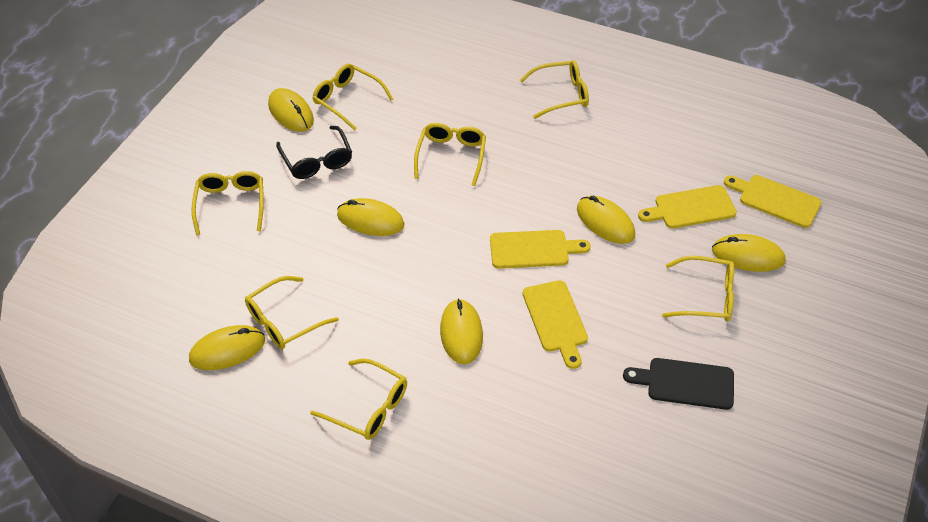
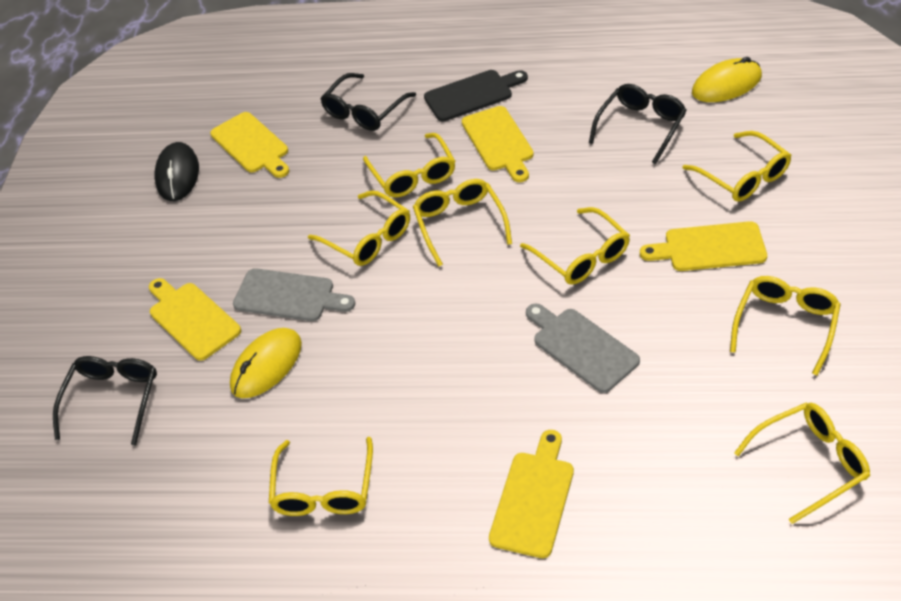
black glasses: [276,126,352,179] = 1 -> [53,356,157,445] [320,73,416,131] [589,84,687,164] = 3
black mouse: none = 0 -> [155,142,199,201] = 1
grey cutting board: none = 0 -> [233,268,355,321] [526,303,640,393] = 2
yellow cutting board: [490,230,591,269] [523,280,588,369] [638,185,737,229] [724,175,822,228] = 4 -> [149,278,241,361] [210,112,289,178] [462,106,534,182] [489,430,574,558] [640,221,767,271] = 5
yellow glasses: [191,171,264,235] [245,276,339,349] [310,359,407,440] [312,64,393,130] [414,123,486,186] [520,60,589,119] [662,256,734,322] = 7 -> [269,437,373,516] [308,190,410,266] [363,133,455,197] [413,179,512,267] [520,207,630,285] [683,131,791,202] [730,276,841,375] [734,403,870,524] = 8
yellow mouse: [189,325,265,370] [268,88,314,132] [337,198,405,236] [440,298,483,364] [577,196,635,244] [712,234,785,272] = 6 -> [230,328,302,398] [692,57,762,102] = 2

